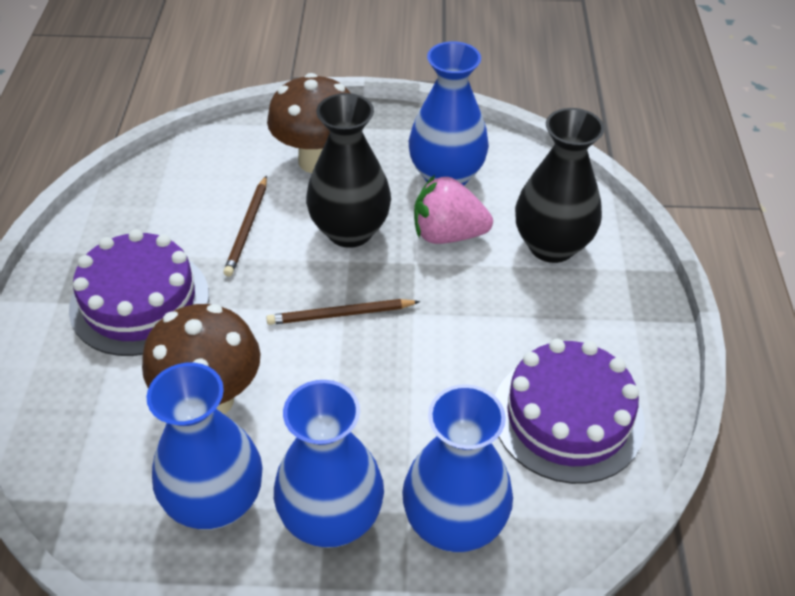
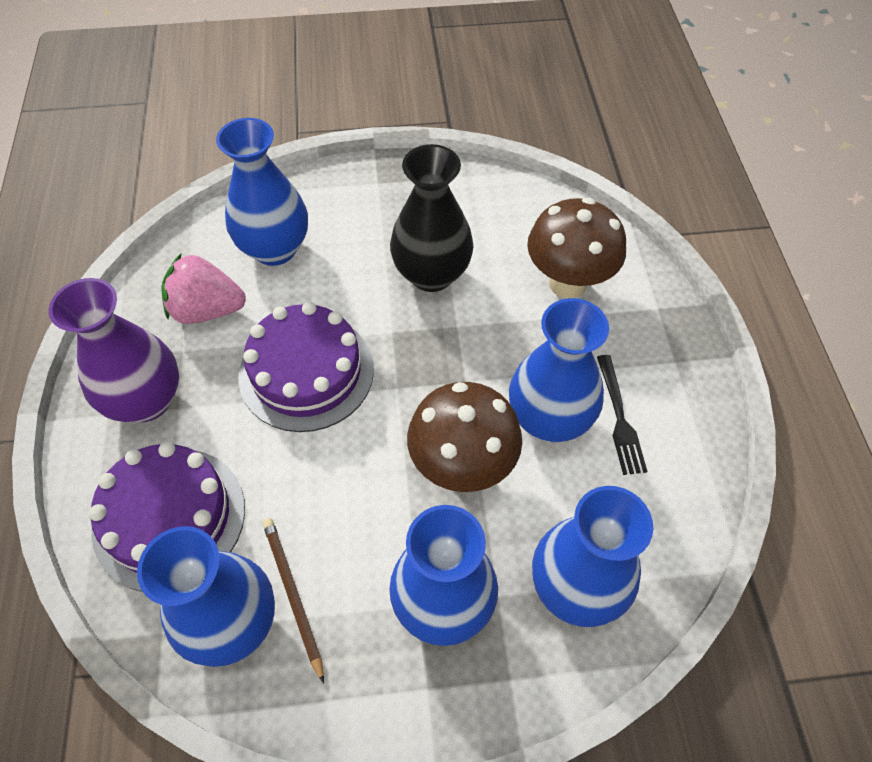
black fork: none = 0 -> [597,355,648,475] = 1
black vase: [306,93,391,248] [515,108,604,263] = 2 -> [390,144,473,292] = 1
blue vase: [146,363,262,530] [274,380,384,548] [402,384,513,553] [409,41,489,185] = 4 -> [137,526,275,667] [216,118,308,266] [389,505,498,646] [509,298,609,442] [532,486,653,627] = 5
brown pencil: [223,175,267,276] [266,299,420,325] = 2 -> [263,518,324,683] = 1
purple vase: none = 0 -> [49,278,179,423] = 1

